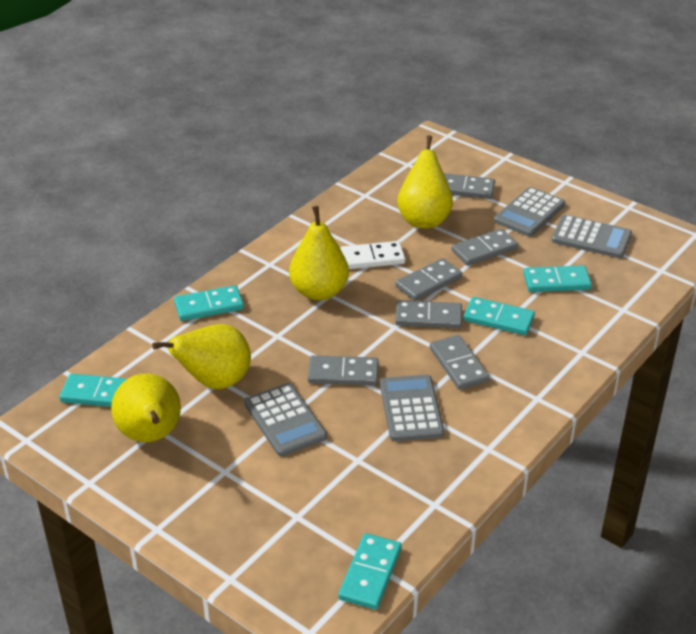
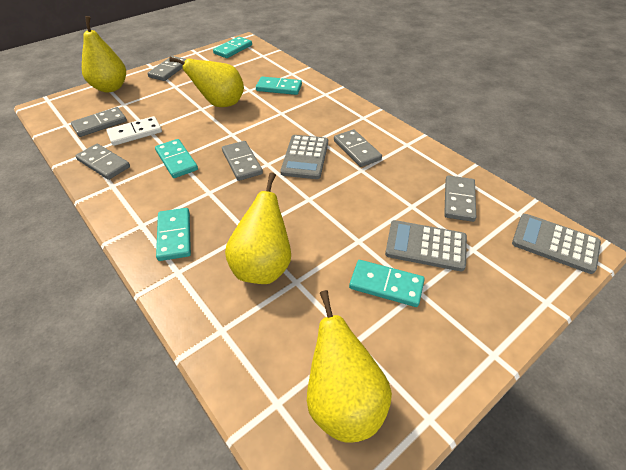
grey calculator: [244,383,327,456] [380,374,444,441] [494,187,565,237] [552,215,632,258] = 4 -> [280,135,328,179] [385,220,467,271] [512,214,601,274] = 3

